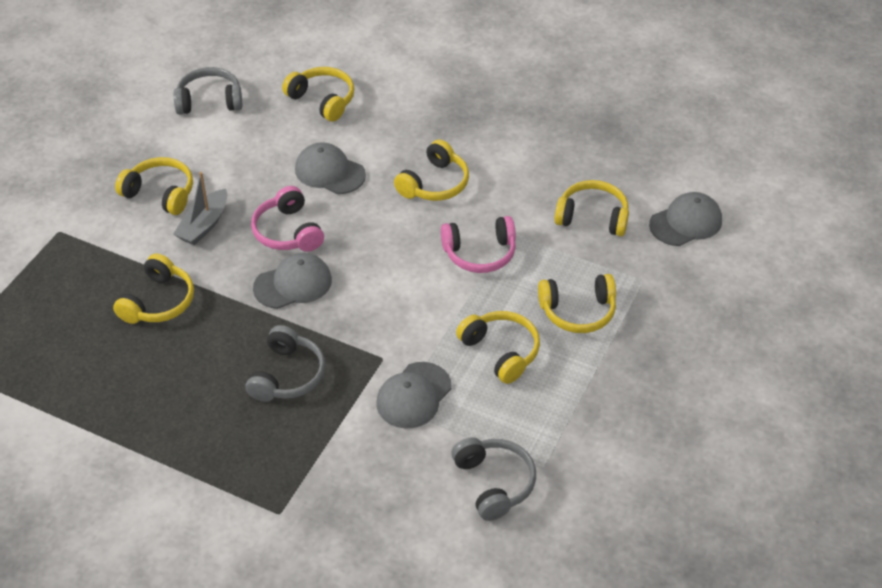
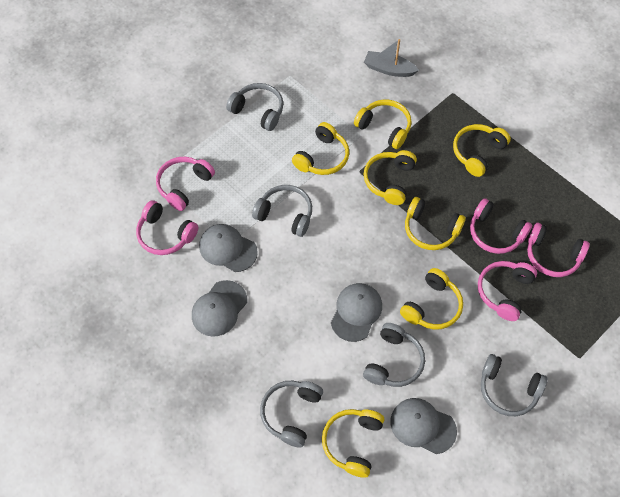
grey headphones: [174,67,242,114] [245,325,325,402] [451,437,536,521] = 3 -> [226,83,283,131] [252,185,312,237] [260,381,323,447] [363,323,425,387] [481,354,548,416] = 5
pink headphones: [251,186,324,251] [441,216,516,273] = 2 -> [136,200,198,255] [156,157,215,211] [470,198,532,254] [478,261,537,321] [527,223,590,277] = 5

